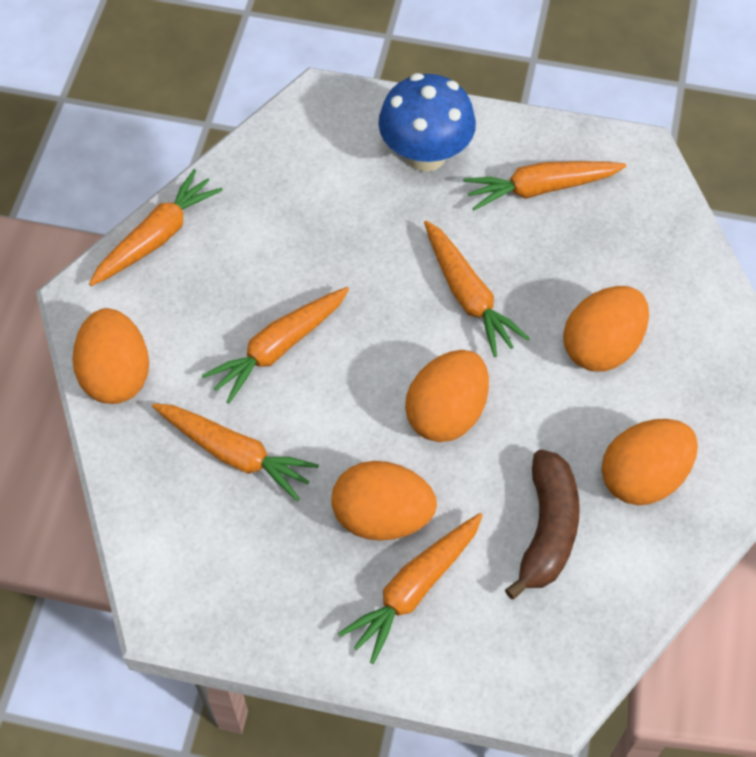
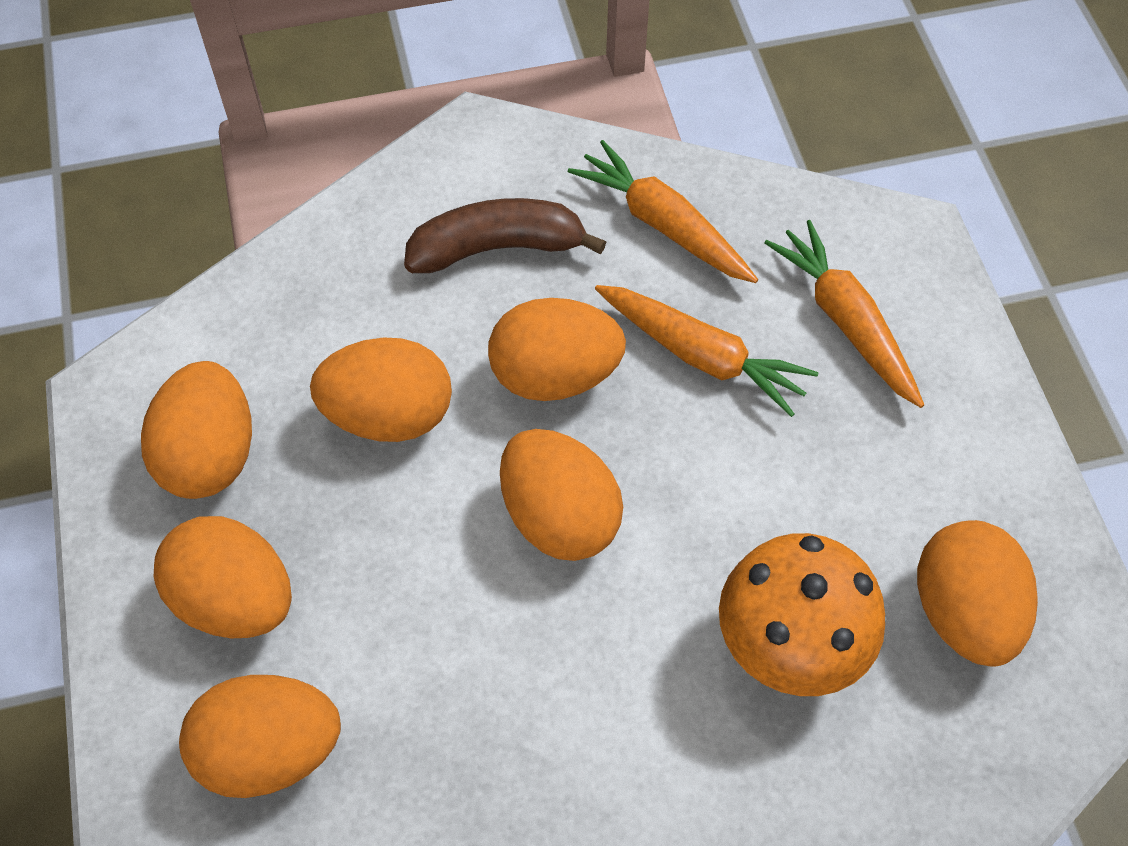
blue mushroom: [378,73,476,172] = 1 -> none = 0
orange carrot: [89,169,223,286] [152,403,319,501] [202,287,349,403] [338,513,483,664] [424,220,530,357] [463,161,626,210] = 6 -> [568,140,758,283] [595,285,819,417] [765,220,924,408] = 3
orange egg: [72,308,149,404] [332,461,437,541] [405,350,489,442] [563,286,649,372] [602,419,698,505] = 5 -> [141,361,252,499] [154,516,292,638] [179,675,341,798] [310,337,452,442] [488,298,626,401] [500,429,623,561] [917,520,1038,667] = 7
orange mushroom: none = 0 -> [719,533,885,696] = 1

